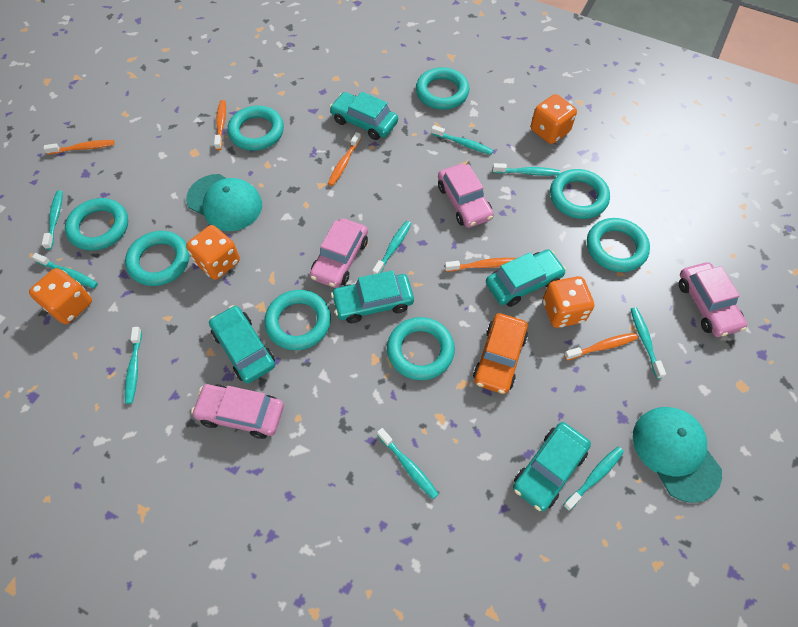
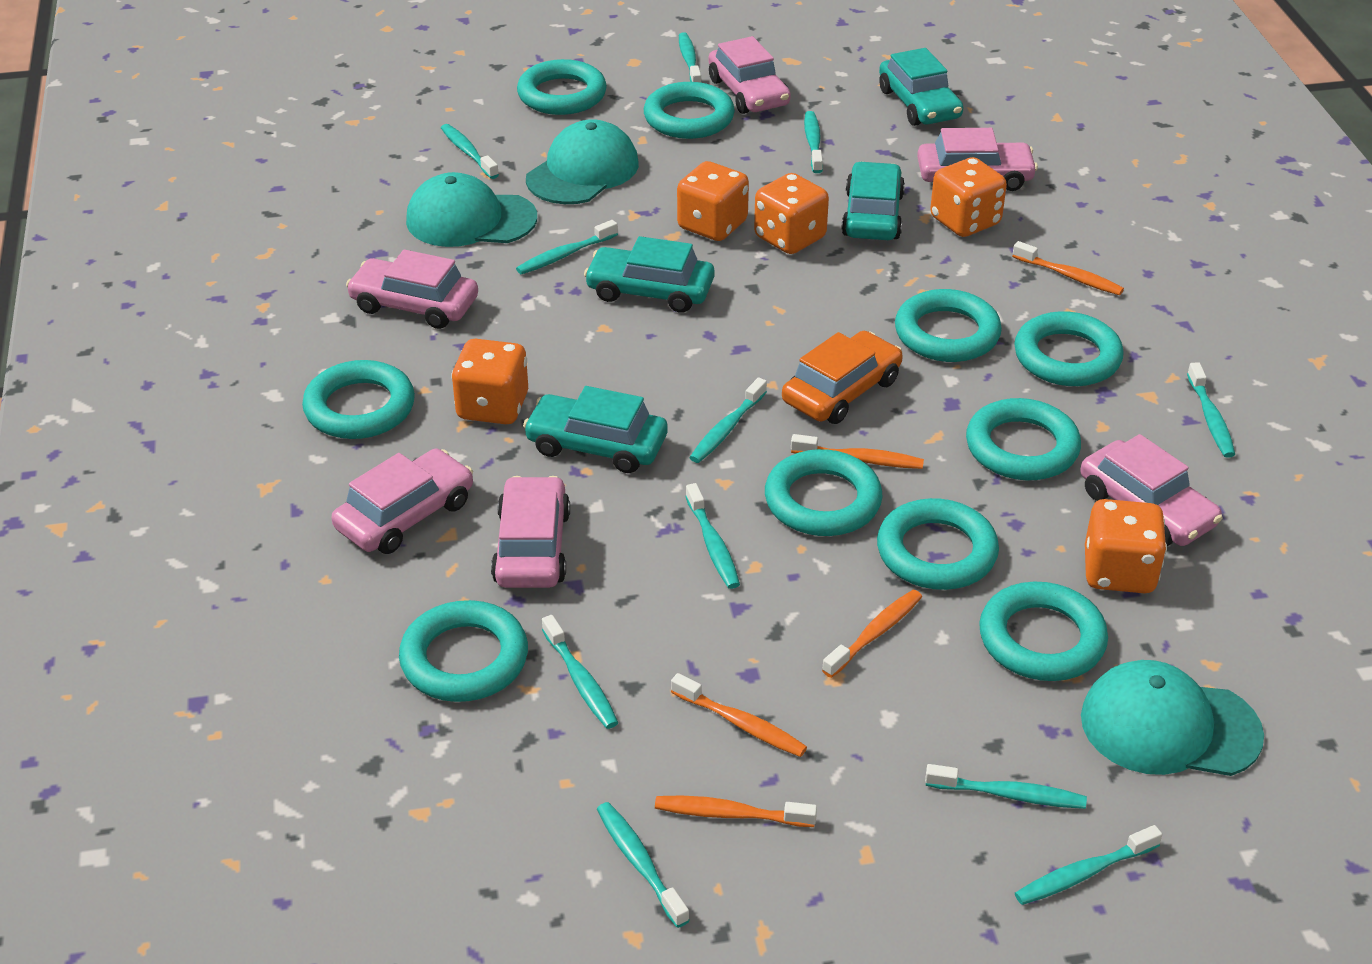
orange dice: [29,268,92,324] [186,225,240,280] [531,94,577,144] [543,276,594,328] = 4 -> [451,339,528,424] [677,161,749,241] [754,173,829,254] [930,157,1007,237] [1085,499,1167,593] = 5
pink car: [191,384,284,439] [310,218,368,288] [438,164,494,228] [679,262,748,337] = 4 -> [331,449,473,554] [346,249,478,329] [491,476,570,588] [708,36,791,114] [917,128,1038,191] [1080,434,1223,546] = 6
turquoise cap: [186,174,262,231] [633,407,722,503] = 2 -> [406,172,537,247] [526,119,639,204] [1081,660,1264,776] = 3
turquoise car: [209,305,275,383] [329,92,398,140] [331,270,414,323] [486,249,566,307] [513,422,591,512] = 5 -> [523,386,668,473] [584,236,715,313] [841,161,905,240] [879,48,963,126] = 4
turquoise ring: [65,198,128,251] [125,231,189,286] [227,106,284,151] [264,290,331,350] [387,317,455,380] [416,67,469,110] [550,169,610,219] [587,218,650,272] = 8 -> [302,360,415,439] [399,600,528,702] [517,59,607,115] [644,82,735,139] [765,449,882,536] [877,498,999,590] [895,289,1002,362] [966,398,1081,480] [979,582,1108,681] [1014,311,1124,386] = 10
turquoise toothbrush: [32,253,98,288] [42,190,63,250] [125,327,142,404] [372,221,411,275] [377,428,438,499] [431,125,493,155] [493,163,560,176] [563,447,624,511] [631,307,666,379] = 9 -> [441,124,499,179] [516,220,618,274] [542,615,618,729] [597,802,690,928] [679,32,701,82] [685,483,740,589] [689,378,767,463] [804,111,823,173] [925,764,1087,809] [1015,825,1162,905] [1187,362,1235,458] = 11

